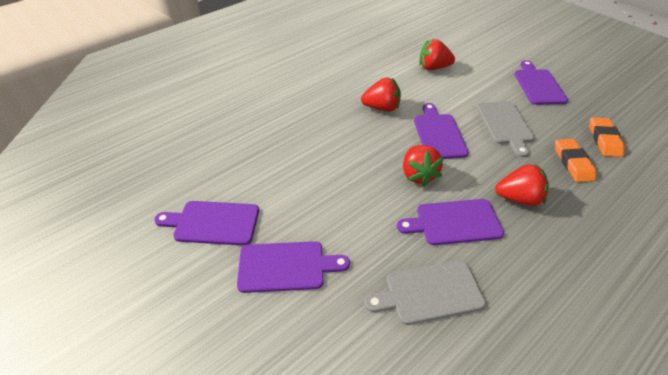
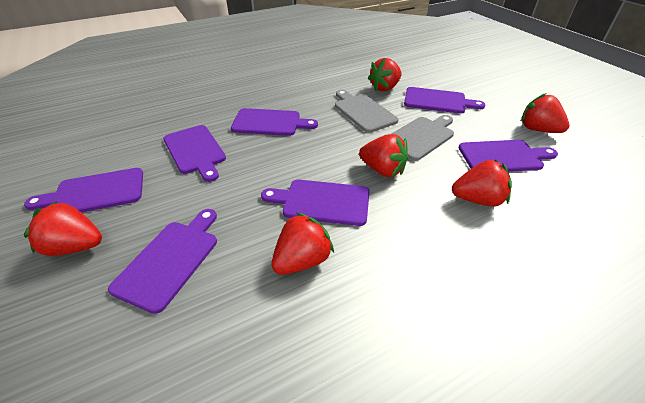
orange eraser: [555,139,597,182] [589,117,625,157] = 2 -> none = 0
purple cutting board: [154,201,259,246] [237,241,350,293] [397,199,504,245] [414,103,469,159] [514,60,568,105] = 5 -> [24,168,143,213] [108,209,217,314] [164,125,226,182] [231,108,318,136] [261,180,370,226] [404,87,486,114] [458,140,558,172] = 7
red strawberry: [361,77,401,112] [403,145,444,186] [419,39,455,70] [495,164,549,206] = 4 -> [24,201,102,256] [271,212,334,275] [359,134,408,177] [368,58,402,91] [452,160,512,206] [521,93,569,133] = 6

